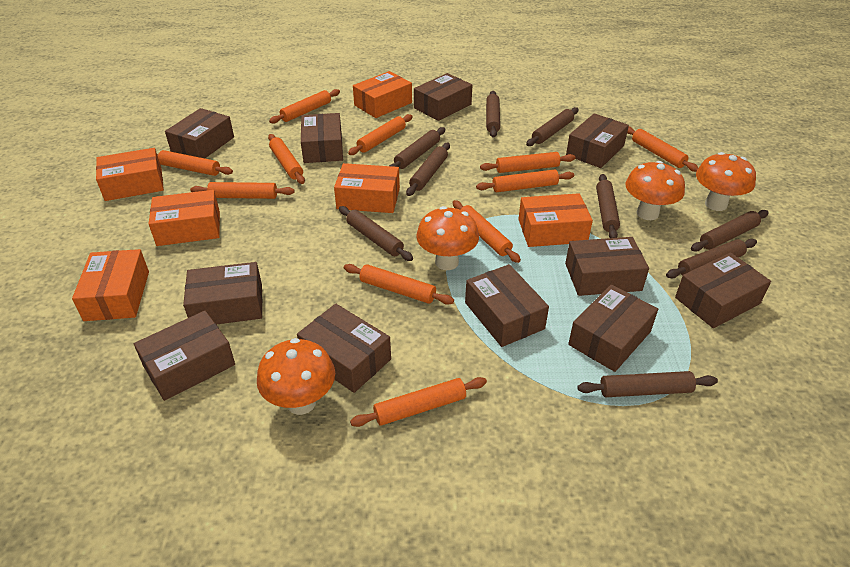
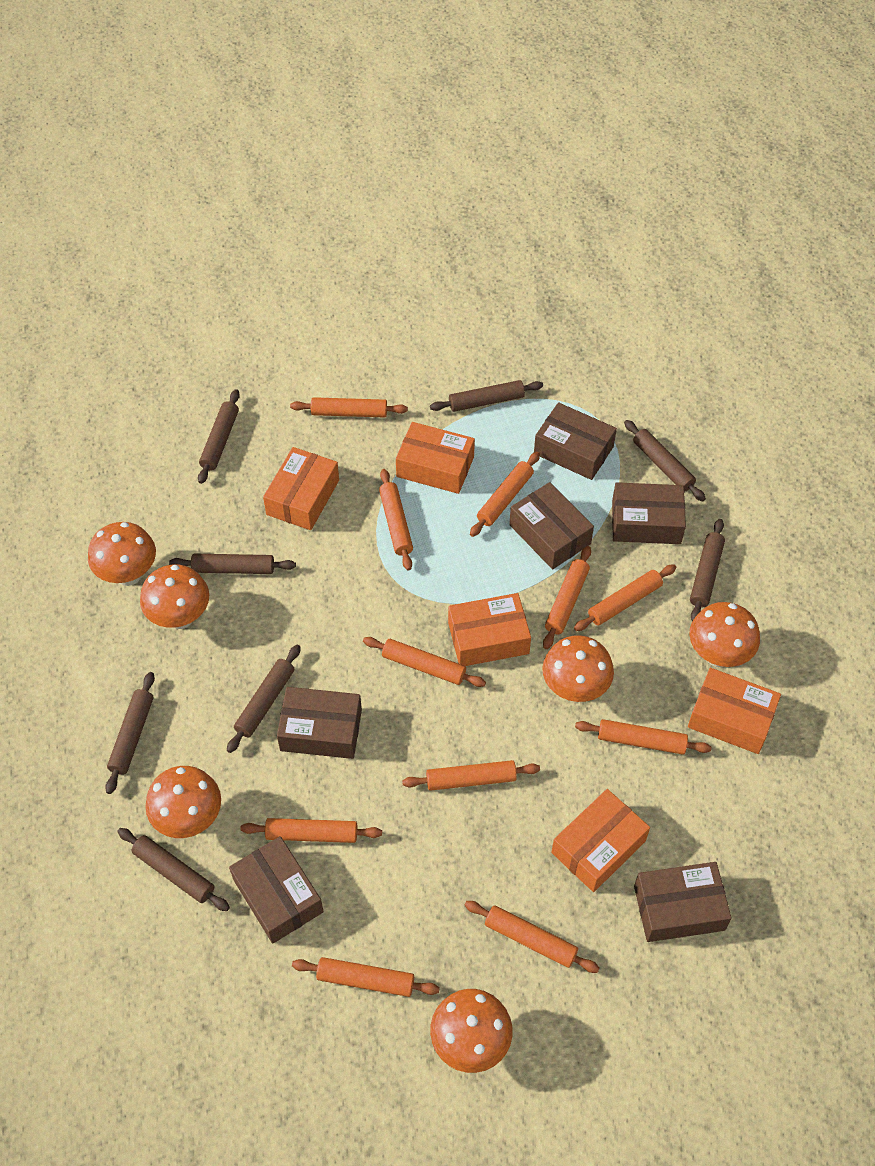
brown box: [134,311,235,401] [165,108,234,158] [183,262,262,324] [297,304,391,393] [301,113,343,163] [414,73,472,121] [465,264,549,347] [565,237,649,296] [566,113,629,168] [568,285,658,372] [675,253,771,328] = 11 -> [229,836,324,944] [277,687,362,759] [509,482,594,569] [534,402,617,480] [612,482,686,544] [634,862,732,942] = 6
brown rolling pin: [339,206,413,261] [389,127,445,169] [406,143,450,196] [486,91,500,138] [526,107,579,146] [577,371,718,397] [596,174,620,238] [666,239,757,278] [691,210,769,251] = 9 -> [105,672,155,794] [117,828,230,911] [169,554,296,574] [198,389,240,484] [227,645,301,753] [430,380,543,412] [624,420,706,502] [690,519,725,621] = 8
orange box: [72,249,149,321] [96,148,164,201] [149,190,220,246] [334,163,400,213] [353,71,412,118] [518,193,593,247] = 6 -> [263,447,339,530] [396,422,475,494] [448,593,531,666] [551,789,650,892] [688,668,781,754] = 5
orange mushroom: [257,338,335,415] [416,206,479,270] [625,161,685,220] [696,152,756,211] = 4 -> [88,522,156,586] [140,565,209,629] [145,766,221,838] [430,989,513,1073] [542,635,614,702] [689,602,760,667] = 6

